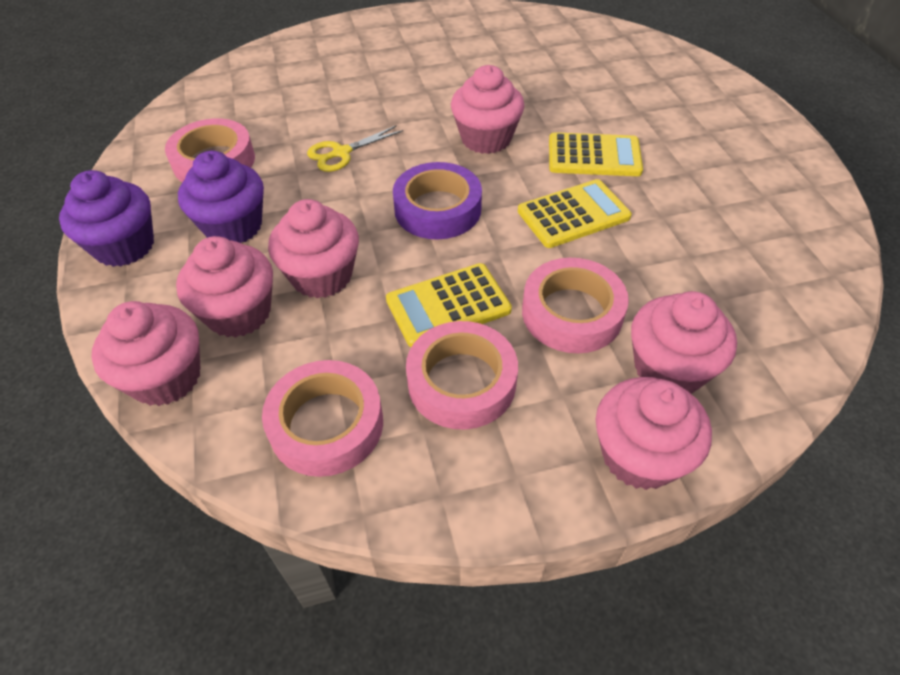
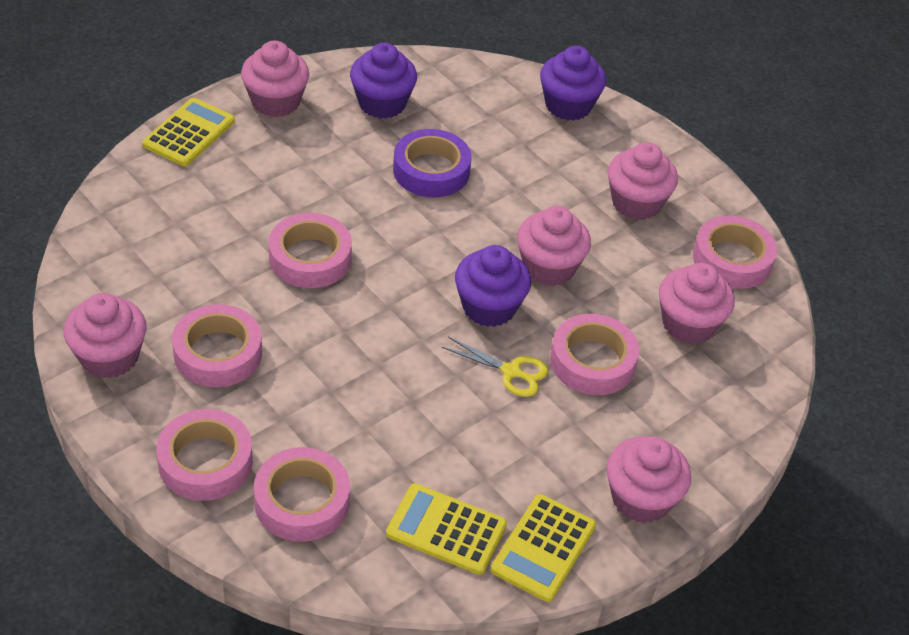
pink tape: [165,118,255,183] [262,360,383,477] [406,321,518,429] [522,258,629,353] = 4 -> [156,409,253,501] [172,304,262,387] [254,447,350,542] [269,213,352,288] [550,314,639,395] [693,215,777,289] = 6
purple cupcake: [59,170,154,267] [178,151,264,243] = 2 -> [350,43,417,119] [455,245,531,327] [540,46,606,121] = 3

